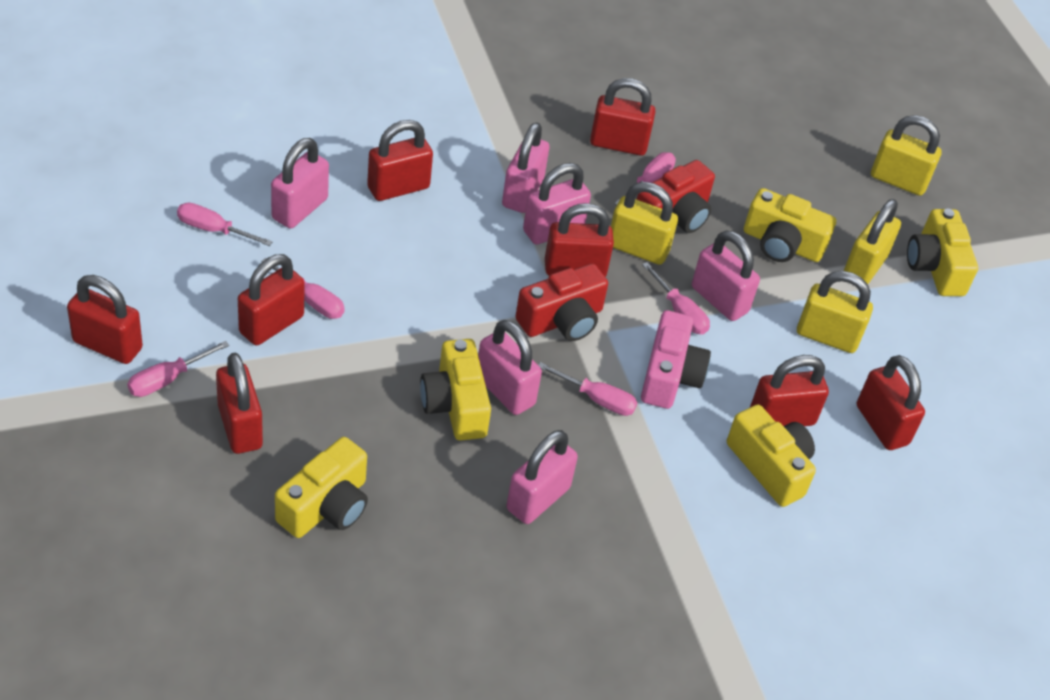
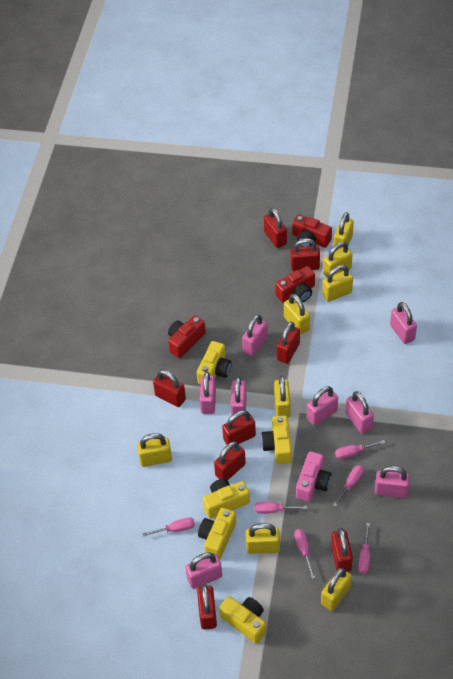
pink padlock: [271,138,329,228] [478,320,542,415] [502,122,549,213] [506,430,578,524] [523,163,591,245] [692,230,760,321] = 6 -> [186,552,222,589] [199,371,216,414] [231,377,247,418] [242,314,268,356] [307,386,338,426] [346,391,374,434] [375,466,410,498] [390,302,417,344] = 8
red camera: [515,263,608,341] [637,160,715,233] = 2 -> [168,315,206,358] [275,266,315,303] [292,214,332,248] = 3
yellow padlock: [611,182,678,265] [797,271,873,353] [844,199,901,284] [871,115,942,196] = 4 -> [137,433,172,467] [245,523,280,554] [274,376,291,418] [284,294,310,335] [321,568,352,611] [322,265,353,302] [323,242,353,277] [334,212,354,251] = 8

